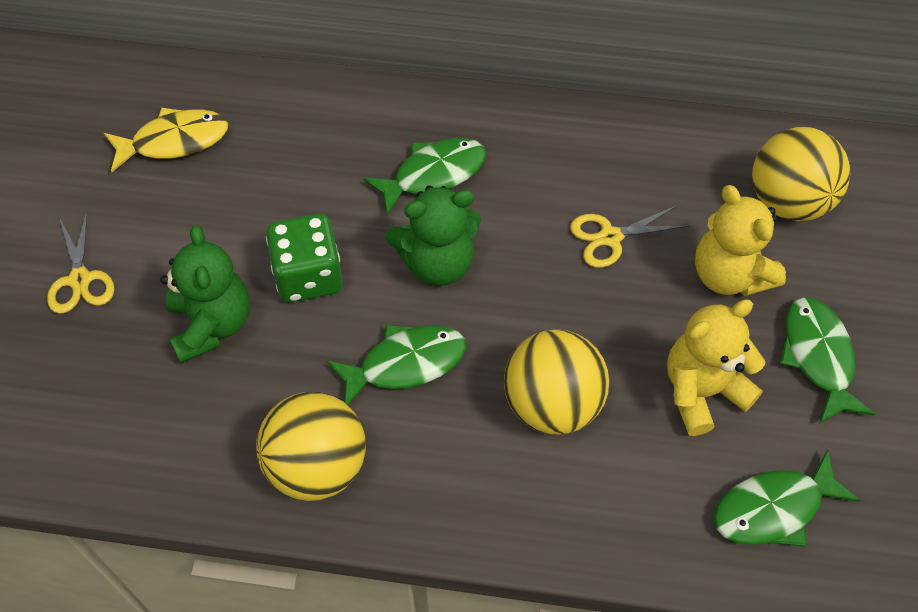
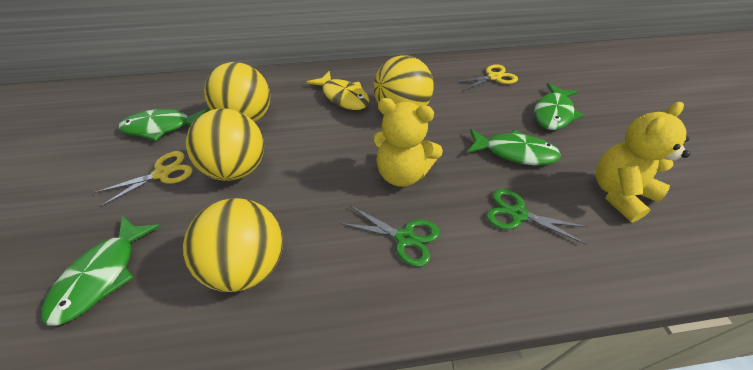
green dice: [266,214,343,302] = 1 -> none = 0
green scissors: none = 0 -> [340,206,440,267] [486,189,587,245] = 2
green teddy bear: [160,225,250,363] [386,185,481,286] = 2 -> none = 0
yellow ball: [256,392,366,501] [504,329,609,435] [752,127,850,221] = 3 -> [183,198,283,292] [186,109,264,181] [204,62,270,122] [373,55,434,106] = 4

